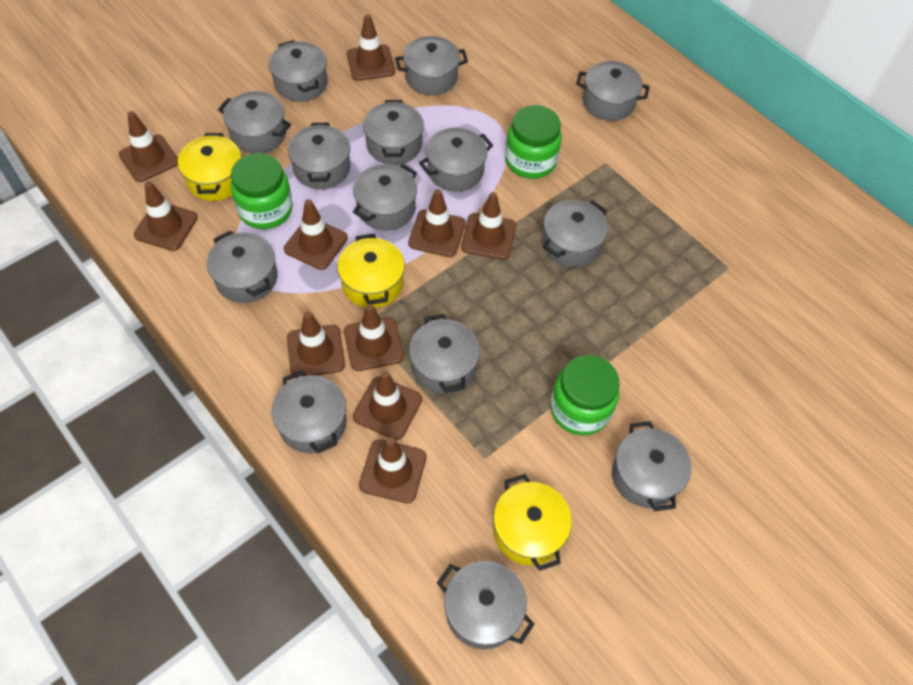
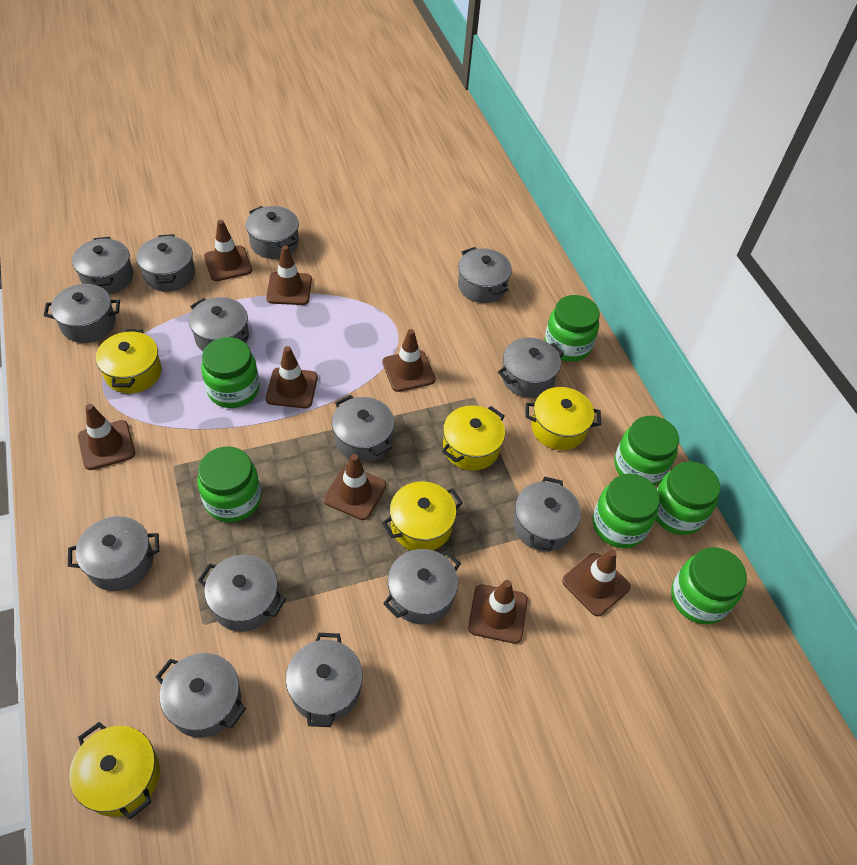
brown traffic cone: [119,111,178,182] [134,181,198,251] [284,199,348,270] [287,311,345,378] [344,304,404,371] [347,14,395,81] [353,371,422,440] [359,437,427,503] [408,189,465,257] [461,192,516,260] = 10 -> [78,404,135,470] [204,220,252,281] [266,245,312,305] [266,346,318,408] [324,454,386,520] [382,329,435,392] [468,580,528,644] [562,549,631,616] = 8
green jar: [231,153,293,229] [505,105,562,179] [550,355,620,435] = 3 -> [197,446,261,522] [201,337,259,408] [544,295,600,362] [592,474,660,548] [614,416,679,486] [656,461,721,535] [671,547,747,624] = 7
yellow pot: [178,133,241,201] [337,234,405,308] [493,474,572,571] = 3 -> [69,722,160,819] [96,329,162,394] [382,482,463,550] [442,405,505,471] [526,387,601,450] = 5

